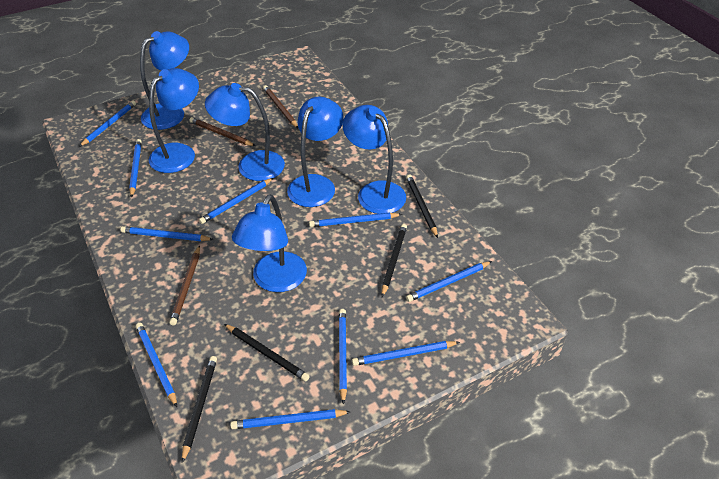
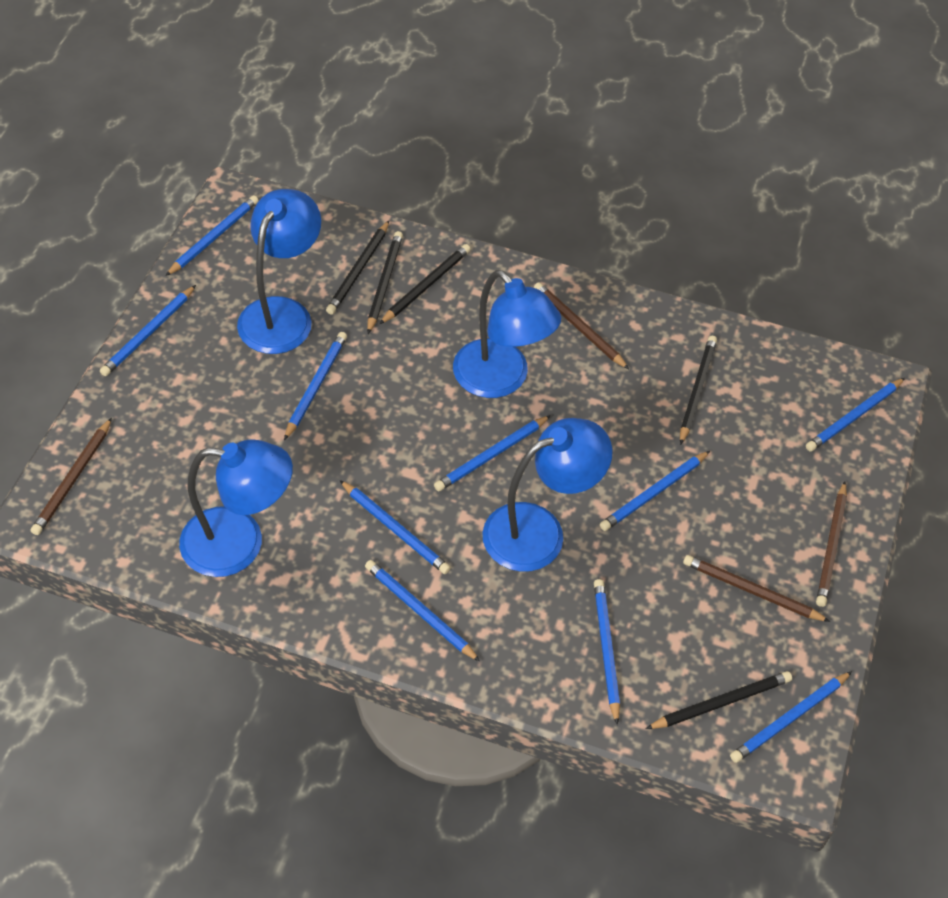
black pencil: [182,356,217,463] [224,324,310,381] [382,224,407,297] [406,174,438,238] = 4 -> [326,221,389,314] [367,231,403,334] [379,244,471,324] [646,671,792,729] [680,336,717,445] = 5
blue lamp: [140,31,189,130] [149,68,199,173] [205,83,285,181] [232,195,307,292] [287,97,344,207] [343,105,406,214] = 6 -> [179,439,293,577] [237,189,321,354] [453,270,561,398] [482,418,613,572] = 4
brown pencil: [169,245,200,326] [189,117,256,146] [263,85,298,128] = 3 -> [31,418,112,535] [534,282,629,369] [683,555,830,622] [816,481,847,607] = 4

